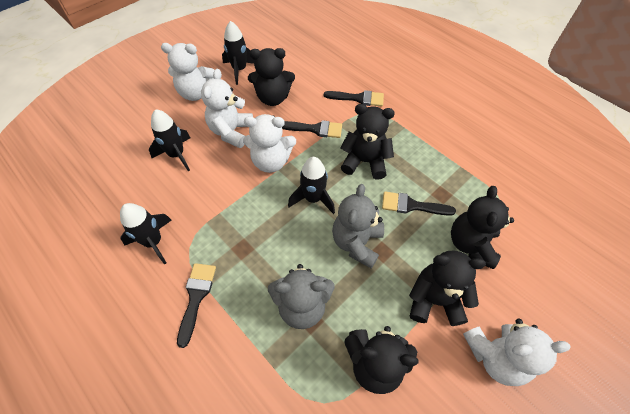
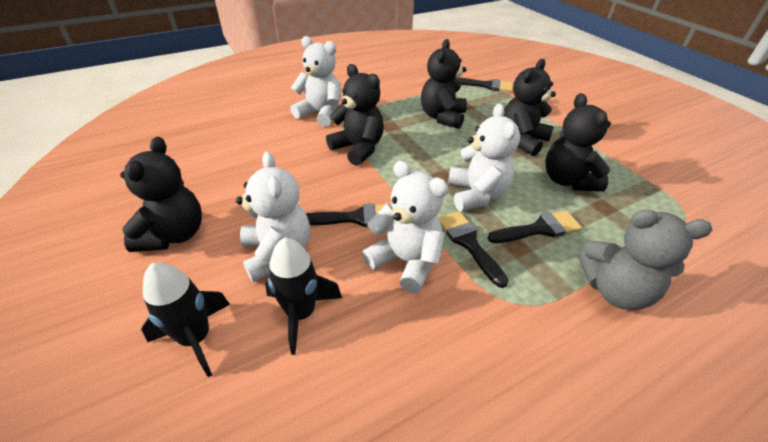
black rocket: [120,203,172,265] [149,109,191,171] [222,21,254,85] [288,157,335,214] = 4 -> [141,262,230,377] [265,237,342,355] = 2
grey teddy bear: [268,264,335,329] [332,184,384,268] = 2 -> [579,209,712,310] = 1

